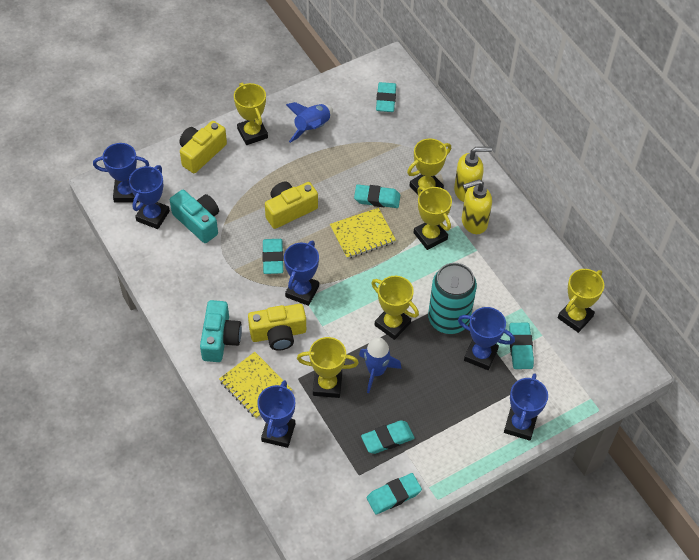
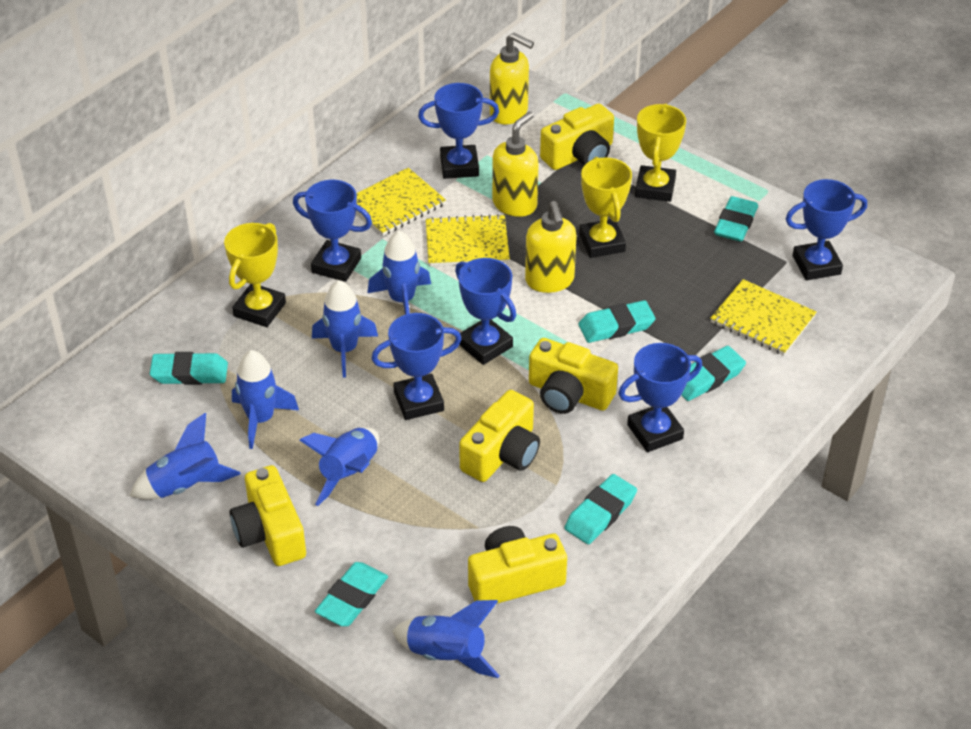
blue rocket: [286,102,333,143] [359,337,402,393] = 2 -> [130,413,241,499] [232,350,299,449] [299,427,379,506] [312,280,378,378] [368,231,431,315] [392,600,500,678] = 6
turquoise camera: [170,190,219,243] [200,300,242,362] = 2 -> none = 0
turquoise can: [428,263,477,334] = 1 -> none = 0
yellow camera: [179,121,227,173] [248,304,306,351] [265,182,318,229] = 3 -> [230,465,306,566] [459,390,540,482] [468,526,567,604] [529,338,618,414] [540,104,614,170] = 5
yellow notebook: [219,352,292,419] [330,208,396,259] = 2 -> [356,168,446,236] [426,214,510,266] [710,279,817,355] = 3
yellow soap dispenser: [454,147,492,202] [462,179,492,234] = 2 -> [490,33,534,125] [492,111,539,217] [525,201,577,293] = 3
yellow trophy: [234,83,268,145] [297,337,359,398] [371,276,419,340] [407,138,451,195] [414,186,452,250] [558,269,604,333] = 6 -> [224,223,286,327] [579,157,632,258] [635,103,686,202] = 3

